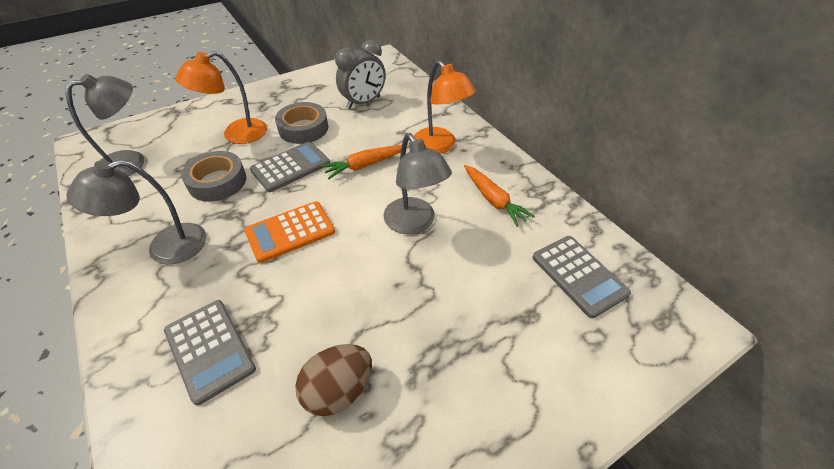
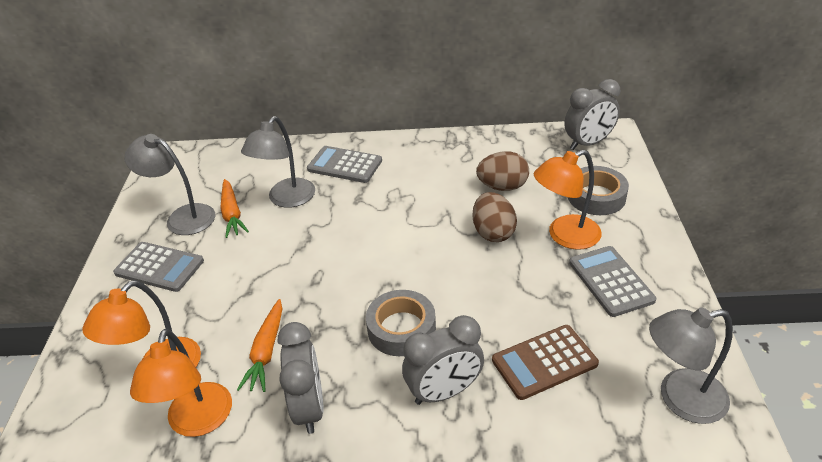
brown calculator: none = 0 -> [492,325,599,400] = 1
brown egg: [295,344,372,416] = 1 -> [472,192,517,242] [476,151,529,191] = 2
grey clock: [335,40,386,109] = 1 -> [278,322,324,434] [402,315,484,405] [564,79,620,150] = 3
orange calculator: [244,201,335,263] = 1 -> none = 0
orange lamp: [175,51,267,144] [414,60,476,154] = 2 -> [82,280,201,367] [130,329,232,437] [534,150,602,250] = 3

